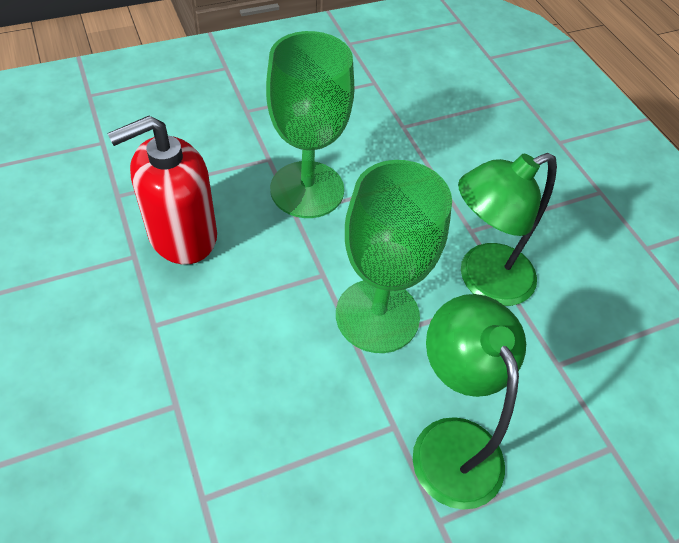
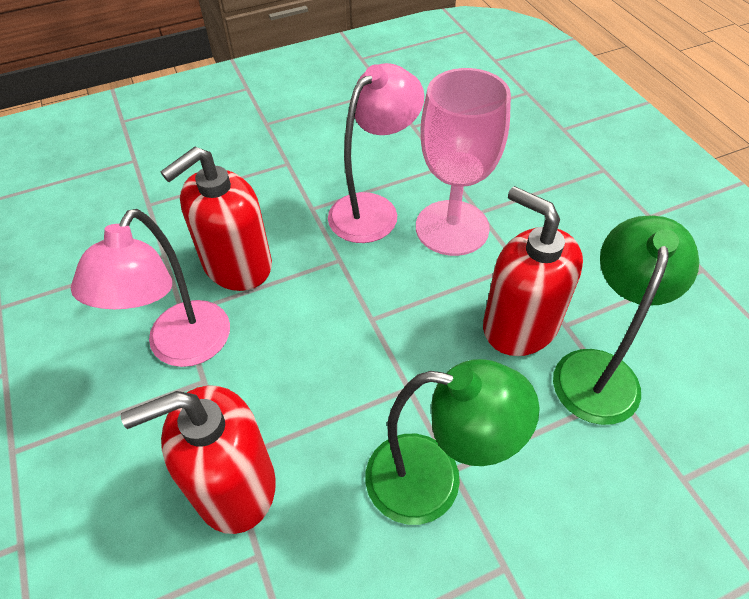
green goblet: [266,31,354,218] [336,160,452,353] = 2 -> none = 0
pink goblet: none = 0 -> [416,68,511,256] = 1
pink lamp: none = 0 -> [71,209,230,367] [328,63,424,243] = 2
red soap dispenser: [107,116,217,265] = 1 -> [121,385,276,534] [160,147,272,291] [483,186,583,356] = 3

